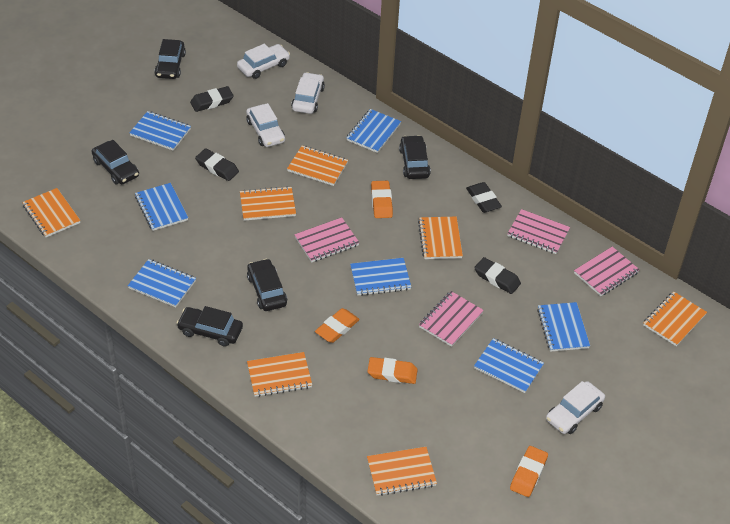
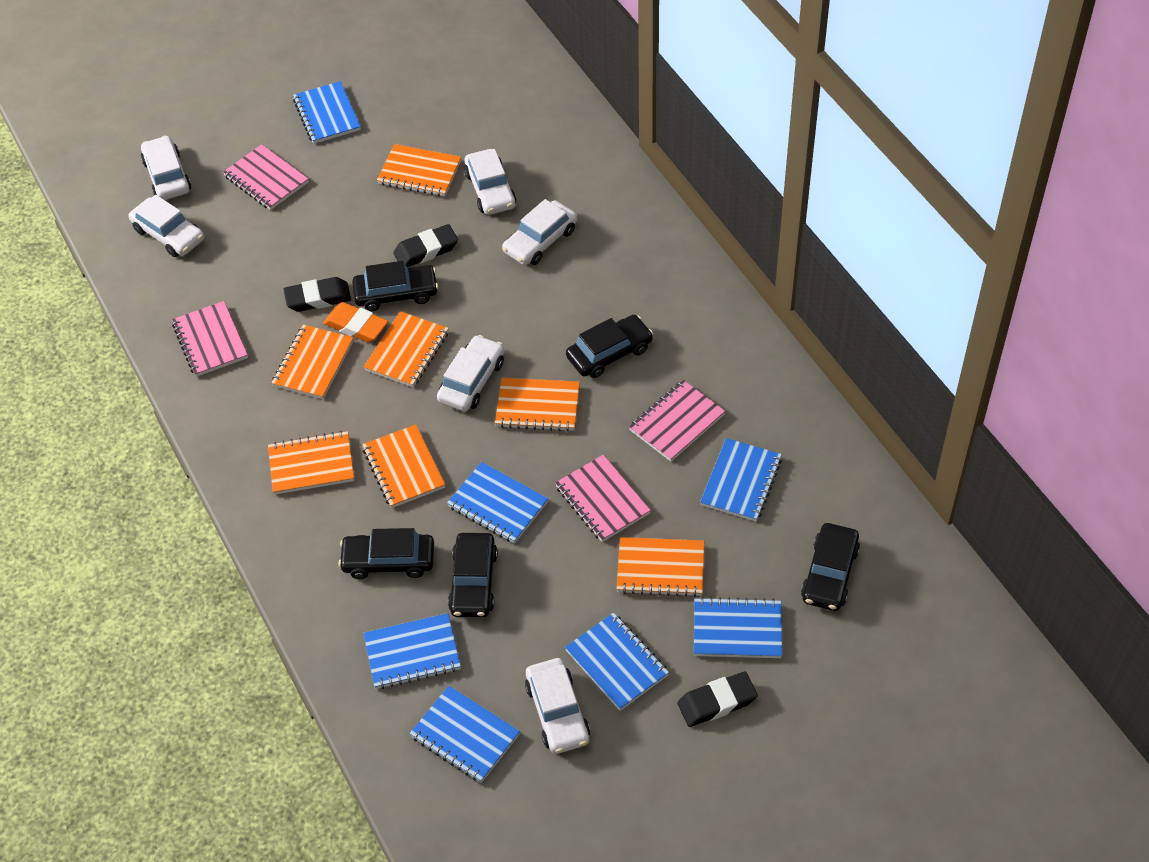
black eraser: [190,86,234,112] [195,148,239,181] [466,182,502,213] [474,257,521,294] = 4 -> [283,277,351,312] [393,224,458,267] [678,672,758,727] = 3
orange eraser: [315,308,360,343] [368,357,418,384] [371,181,393,218] [510,446,548,497] = 4 -> [323,302,388,343] = 1
white car: [237,44,290,79] [246,103,285,147] [291,72,325,114] [546,381,605,434] = 4 -> [129,195,204,257] [141,135,191,200] [437,335,504,412] [464,149,516,215] [502,199,577,265] [525,658,590,754] = 6

